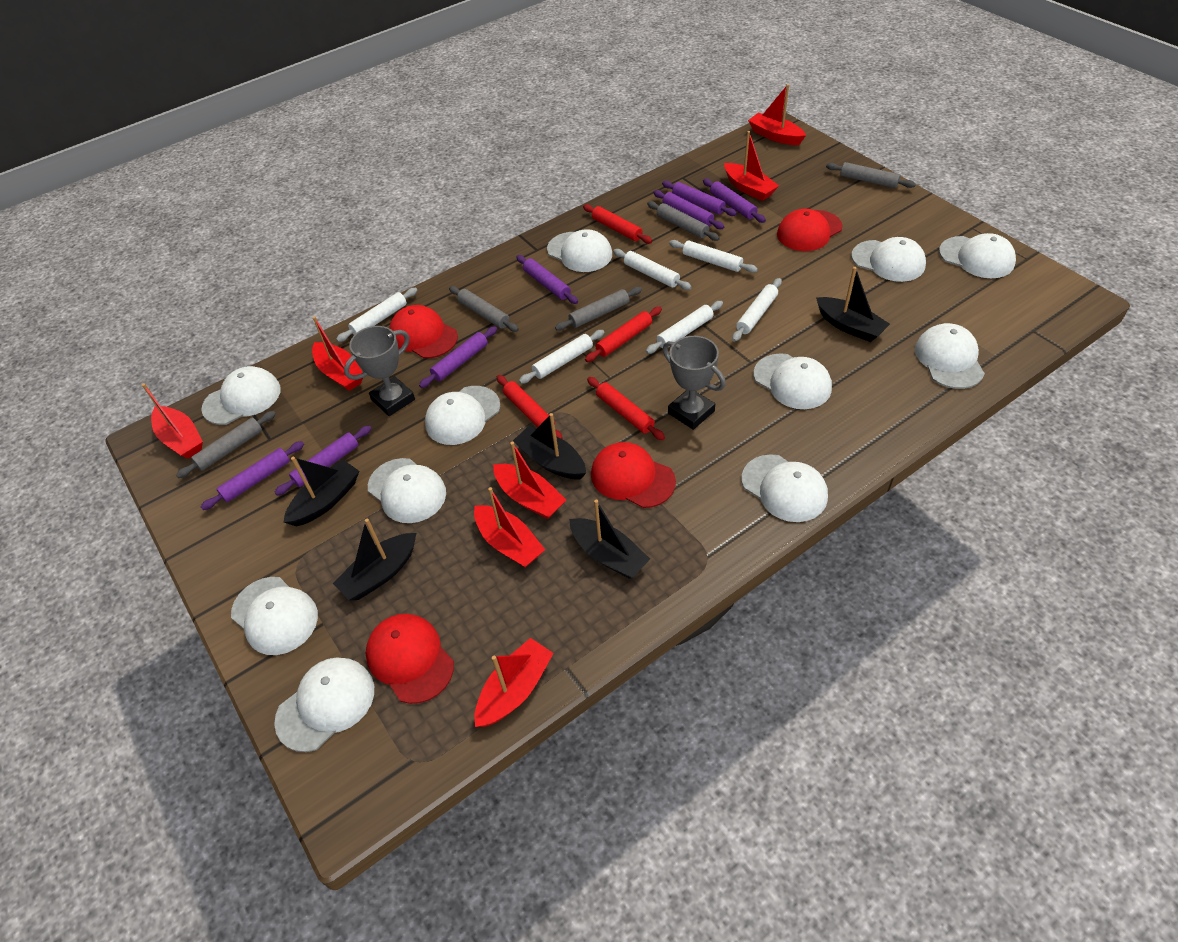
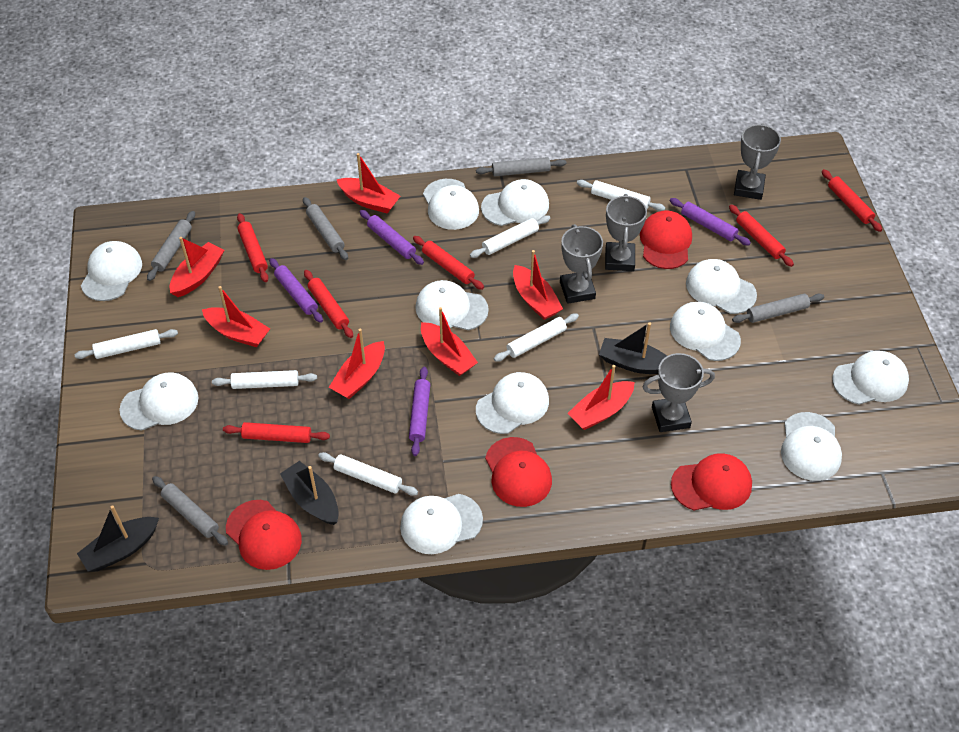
black boat: [284,457,359,526] [333,519,416,600] [513,413,586,479] [569,499,650,579] [816,267,890,342] = 5 -> [77,506,159,572] [280,461,339,525] [599,322,667,374] = 3
grey trophy: [344,326,415,416] [663,336,726,430] = 2 -> [560,224,603,304] [605,194,647,271] [642,353,715,432] [734,123,781,200] = 4
purple rolling pin: [201,441,304,510] [274,426,372,496] [419,326,497,388] [516,255,578,304] [653,190,724,229] [662,181,737,216] [703,178,766,223] = 7 -> [269,258,323,323] [360,210,424,265] [409,367,430,456] [670,198,751,245] = 4
red rolling pin: [497,375,563,439] [583,204,652,244] [585,307,662,362] [587,377,665,440] = 4 -> [223,422,330,443] [237,213,269,282] [304,270,353,338] [413,236,484,290] [729,205,794,267] [822,169,882,232] = 6

